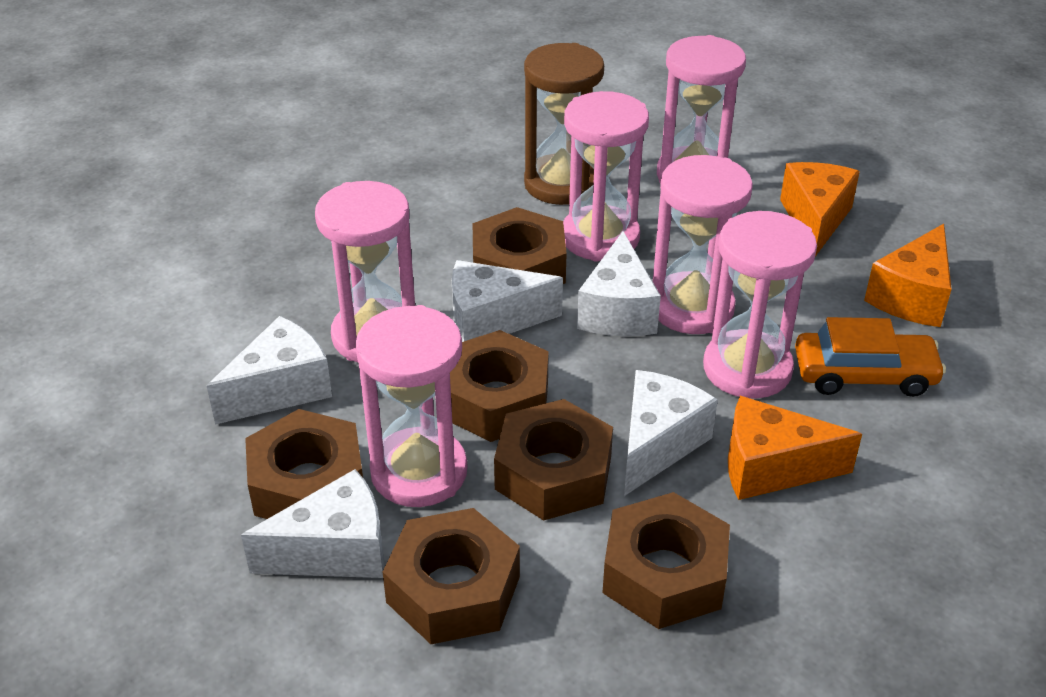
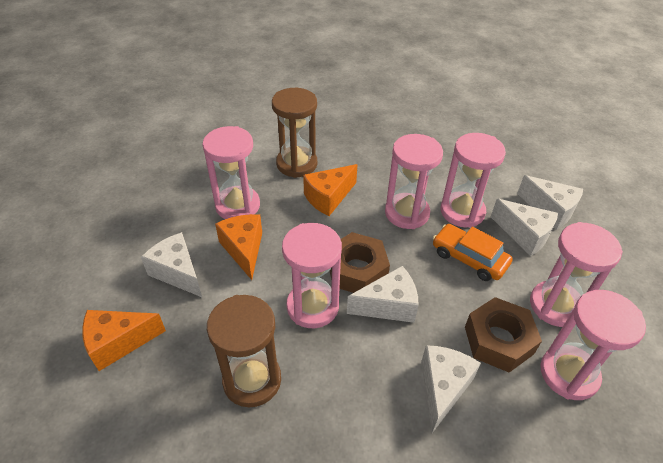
brown hourglass: [524,43,604,205] = 1 -> [207,295,281,407] [272,88,317,178] = 2
brown nut: [245,409,363,519] [383,508,520,644] [450,330,549,442] [473,207,567,284] [494,399,613,521] [603,492,730,629] = 6 -> [329,232,390,293] [465,297,542,373] = 2

